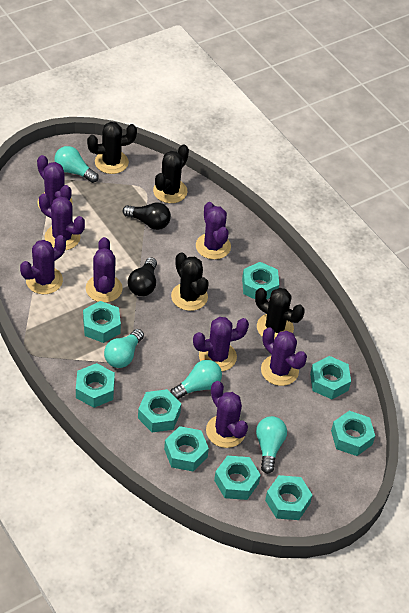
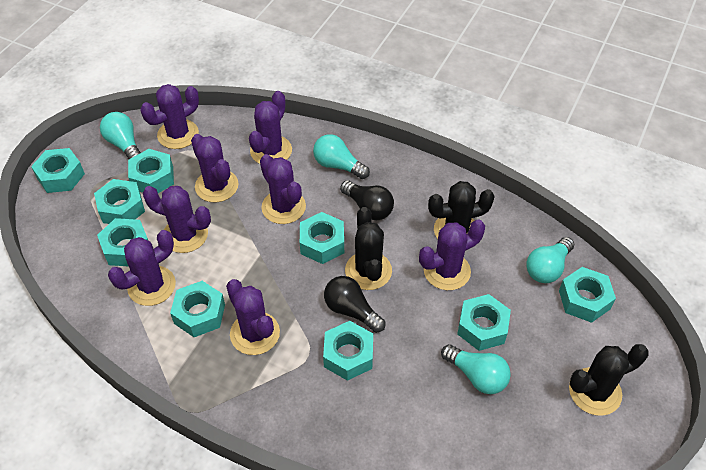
black cactus: [87,122,137,174] [153,144,189,203] [171,252,209,311] [255,288,305,339] = 4 -> [345,207,392,290] [428,181,495,239] [569,344,649,416] = 3

